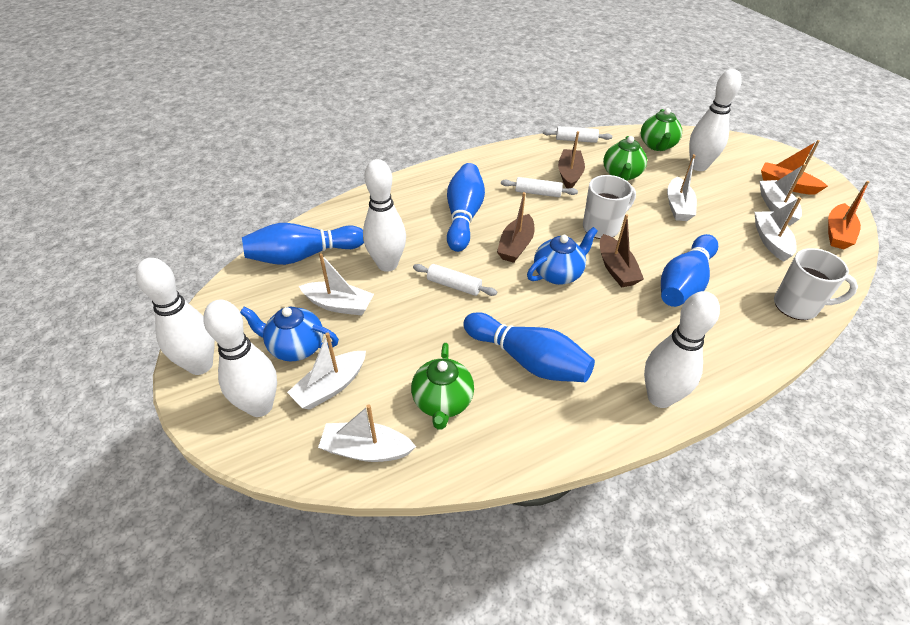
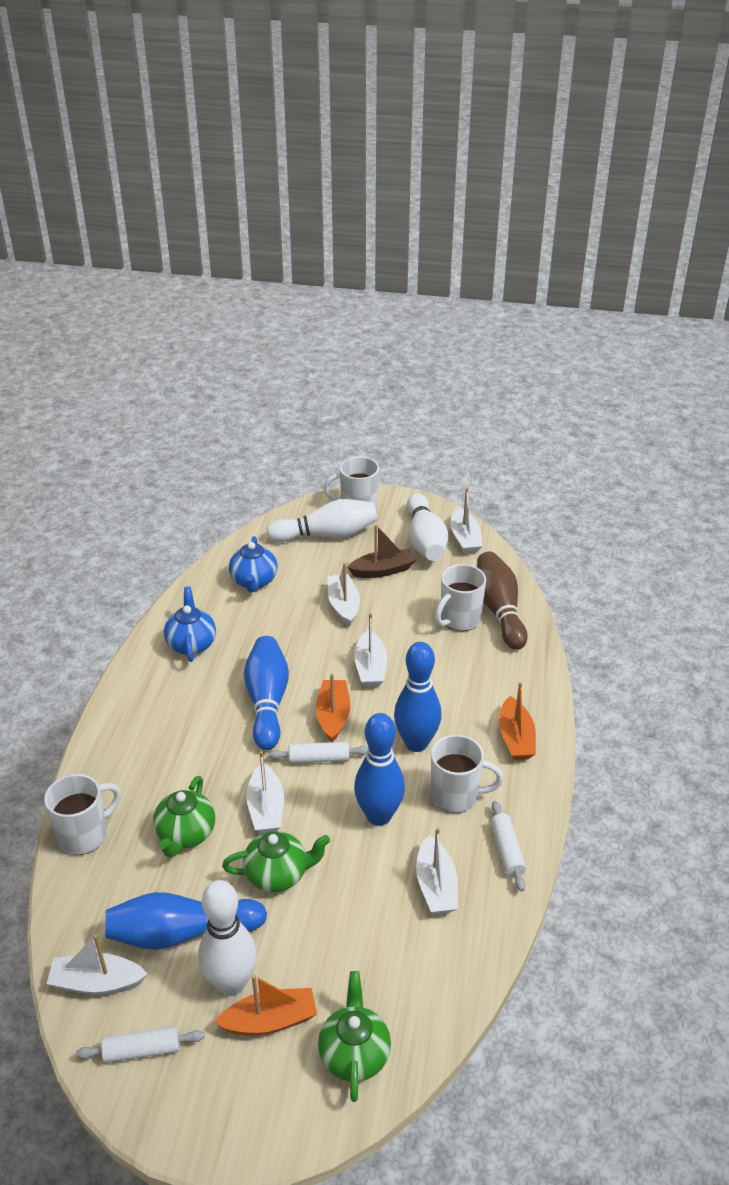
brown boat: [497,192,535,263] [558,131,585,189] [600,214,644,287] = 3 -> [347,525,416,578] = 1
brown bowling pin: none = 0 -> [477,552,528,650] = 1
orange boat: [761,140,828,195] [828,181,869,249] = 2 -> [214,975,317,1035] [316,673,350,742] [499,682,536,760] = 3
white bowling pin: [136,258,215,375] [203,300,277,417] [363,159,406,272] [644,291,720,408] [689,69,742,171] = 5 -> [198,880,257,996] [266,499,377,542] [407,493,448,561] = 3
white mug: [583,175,636,239] [774,248,858,320] = 2 -> [44,774,121,855] [324,457,379,509] [431,735,504,813] [435,564,486,632] = 4

